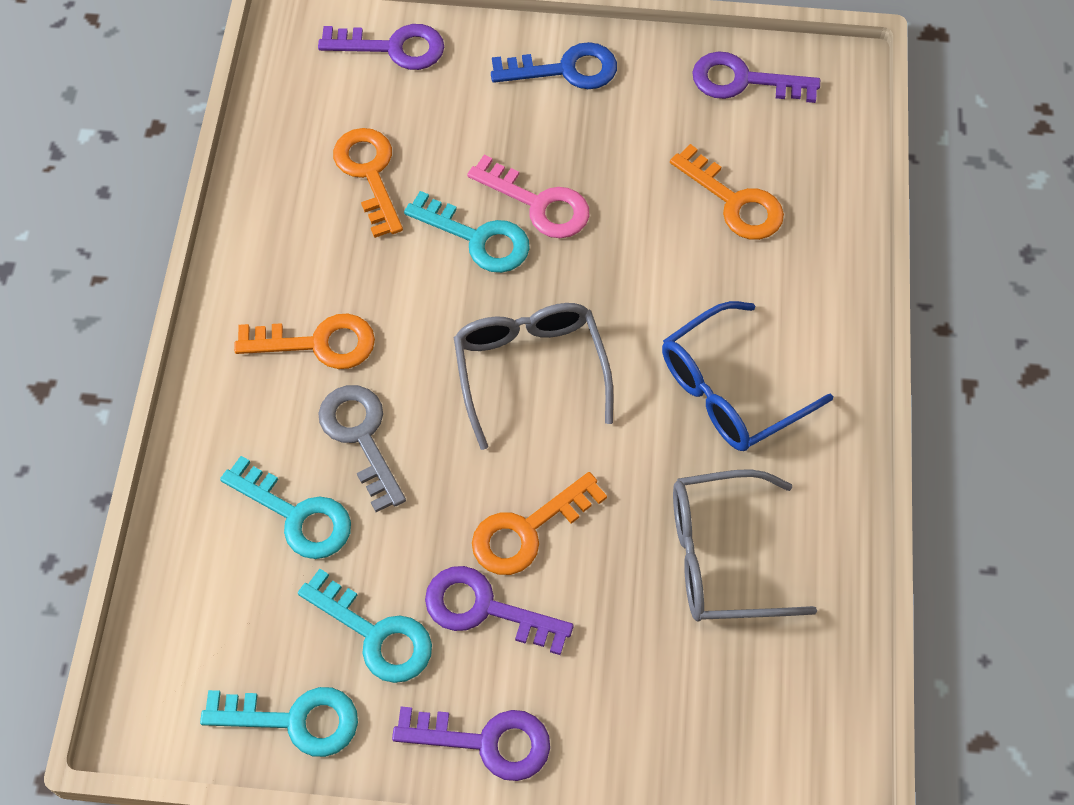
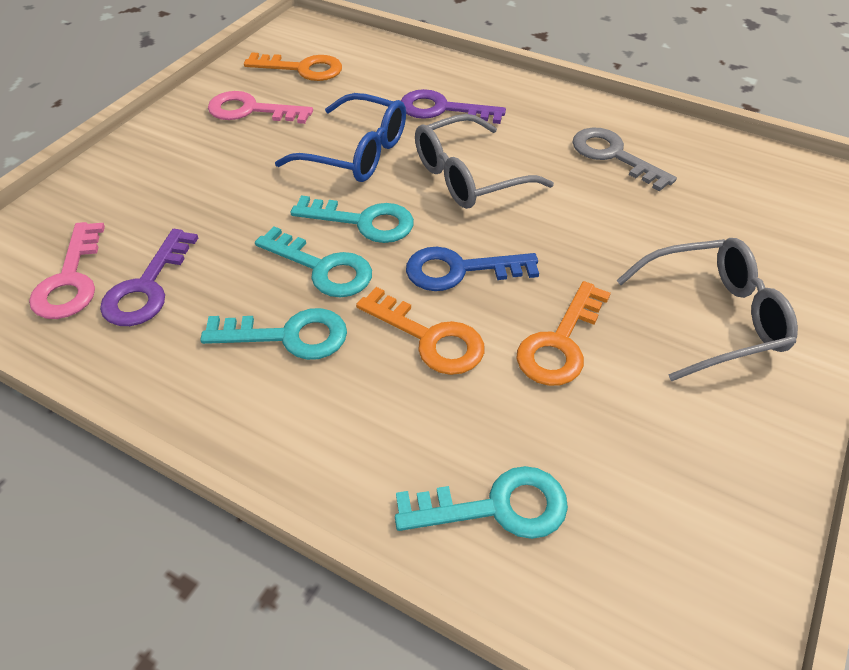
orange key: [234,314,375,369] [333,128,403,238] [472,472,607,575] [670,144,784,240] = 4 -> [244,53,342,81] [356,287,484,375] [516,281,611,386] = 3
pink key: [467,155,589,238] = 1 -> [29,222,105,319] [208,91,313,124] = 2
purple key: [318,24,444,70] [392,707,550,781] [425,566,574,655] [692,51,820,103] = 4 -> [100,229,198,326] [401,89,506,124] = 2

